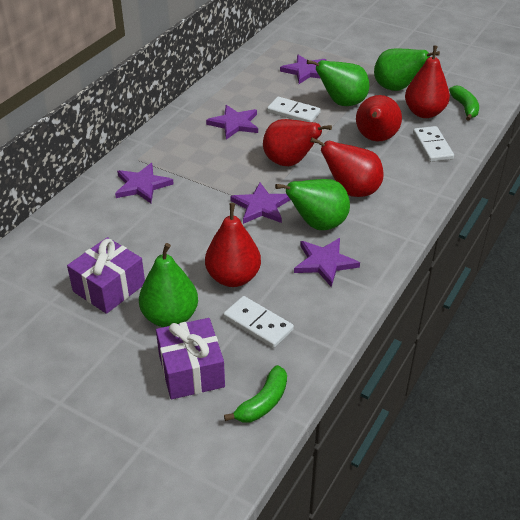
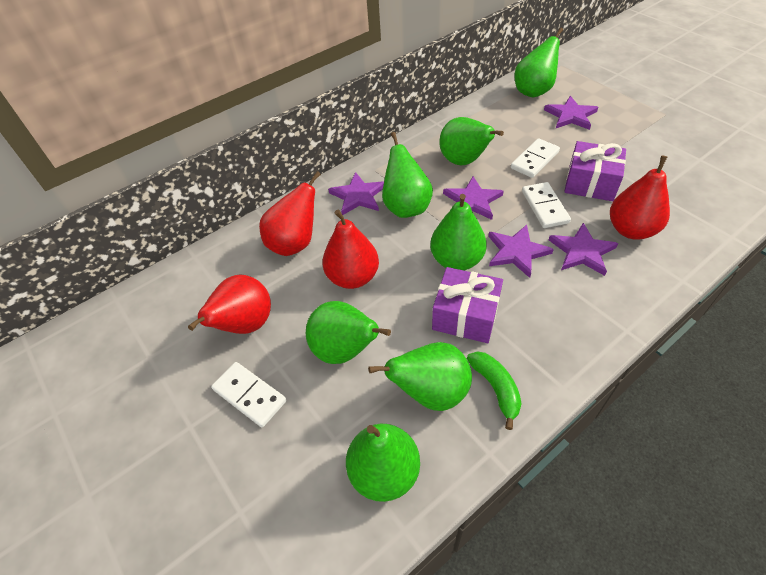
green banana: [224,365,287,423] [449,86,479,121] = 2 -> [467,351,521,430] = 1
green pear: [139,243,198,327] [275,179,350,230] [307,60,369,106] [374,48,440,91] = 4 -> [306,301,391,364] [346,424,420,502] [368,342,472,411] [382,132,433,218] [430,194,487,270] [439,117,504,165] [514,28,563,97] = 7
red pear: [205,203,261,287] [263,119,332,166] [310,138,384,197] [356,95,402,141] [405,45,450,118] = 5 -> [188,274,271,334] [259,171,321,256] [322,209,379,289] [610,155,670,240] = 4

